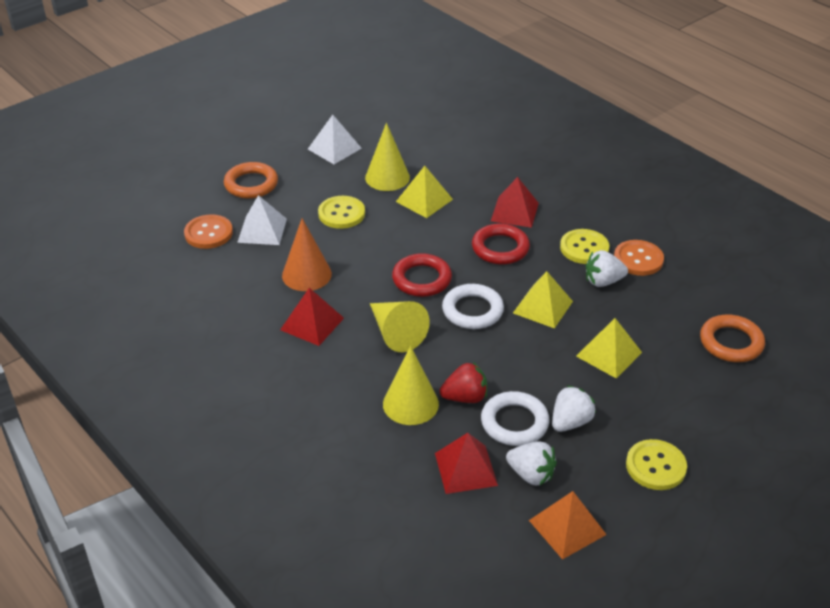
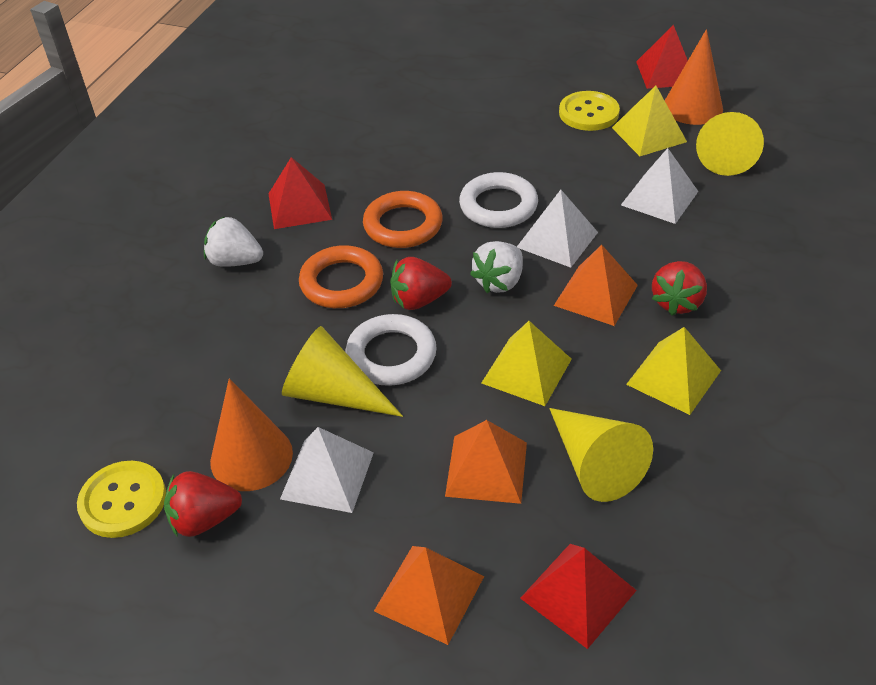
orange button: [184,214,233,249] [614,240,664,276] = 2 -> none = 0
orange cone: [282,218,332,291] = 1 -> [210,378,293,491] [665,29,723,125] = 2
orange pyramid: [529,491,607,560] = 1 -> [374,546,484,645] [445,420,527,504] [554,245,638,326] = 3
red ring: [392,253,452,297] [472,224,530,264] = 2 -> none = 0
red strawberry: [440,362,487,403] = 1 -> [164,471,242,537] [390,257,452,310] [652,261,707,316] = 3
white pyramid: [237,195,287,245] [308,115,362,164] = 2 -> [280,427,374,513] [517,190,598,268] [621,148,698,224] = 3
white strawberry: [506,441,557,485] [552,385,596,432] [586,250,628,287] = 3 -> [204,216,263,267] [470,241,523,293] = 2
yellow button: [318,196,365,229] [560,229,609,264] [626,439,687,490] = 3 -> [77,461,166,538] [559,91,620,131] = 2

